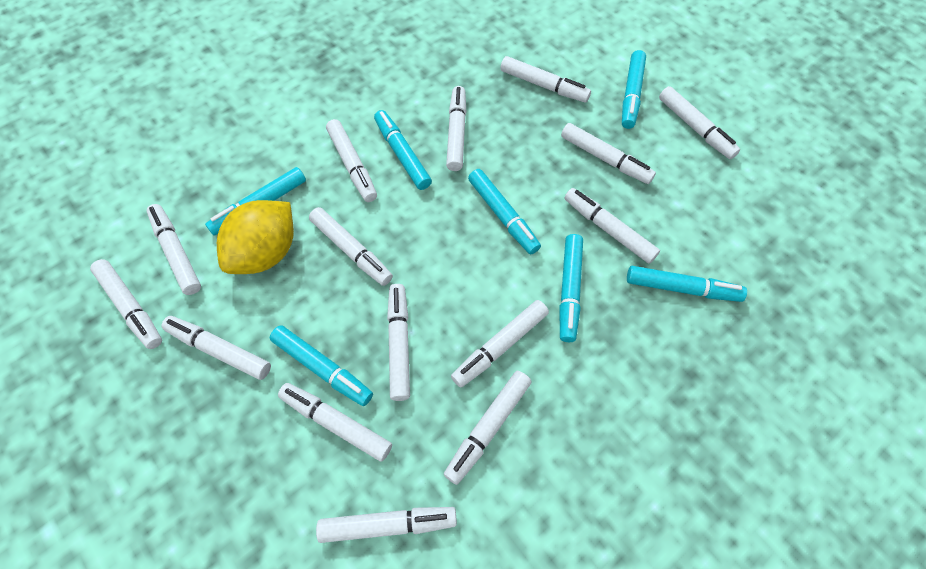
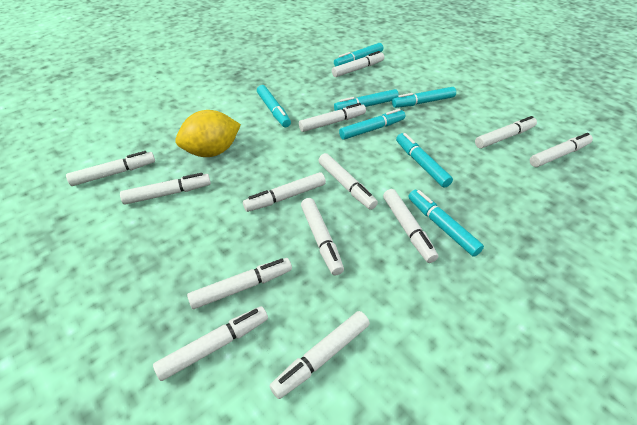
white marker: [90,259,162,349] [147,204,201,295] [162,316,271,380] [278,383,392,462] [309,207,393,286] [316,507,457,543] [326,119,377,202] [387,284,410,401] [444,371,532,485] [446,86,466,171] [451,300,549,388] [500,56,591,102] [561,123,656,184] [564,188,660,264] [659,86,740,159] = 15 -> [66,151,155,186] [120,173,211,205] [153,306,268,381] [187,258,292,309] [243,172,326,212] [270,311,370,399] [299,103,366,132] [301,198,344,276] [318,153,378,210] [332,51,384,77] [383,189,438,263] [475,116,537,148] [530,133,593,167] = 13

